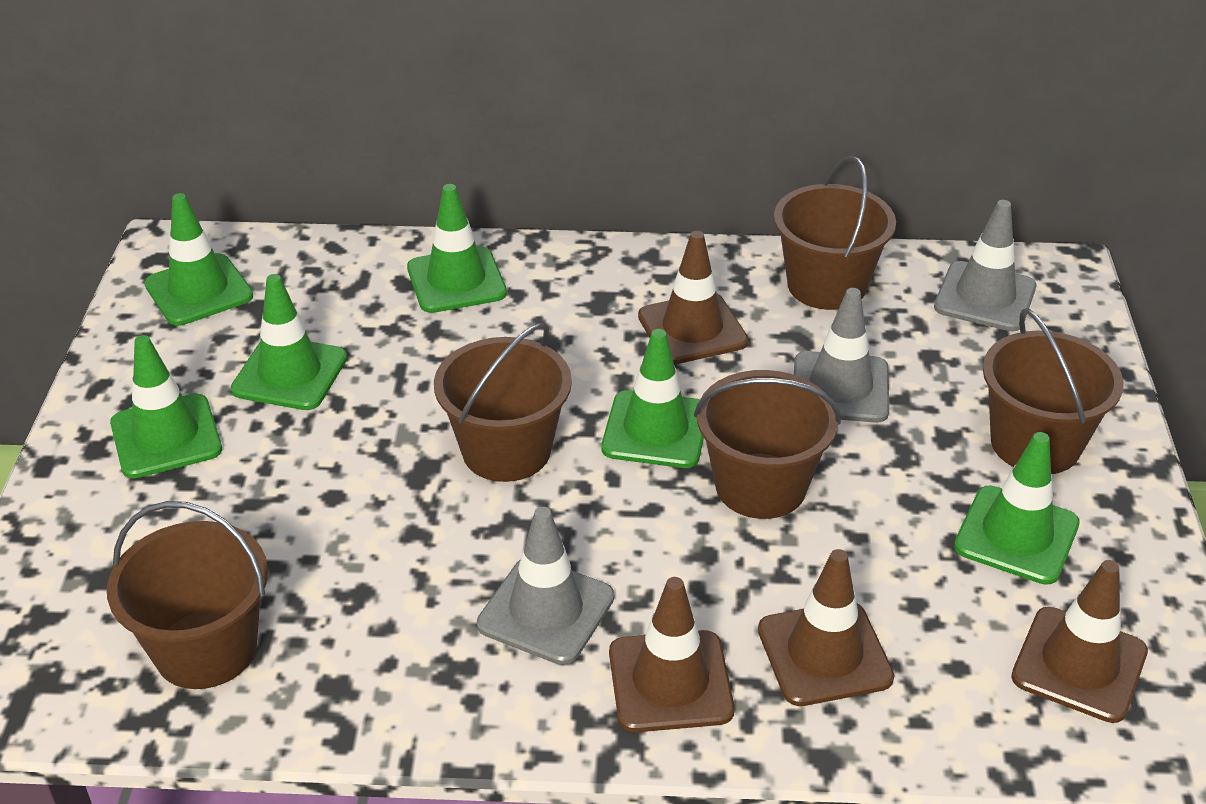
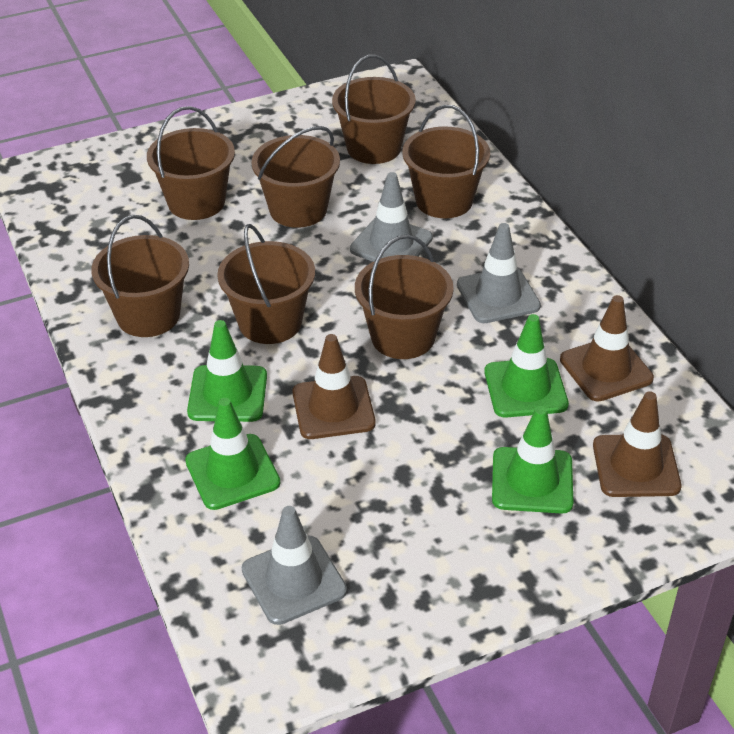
brown bucket: [107,501,268,689] [434,323,572,482] [694,370,841,519] [774,156,896,310] [983,308,1124,474] = 5 -> [91,215,189,337] [147,106,235,220] [217,224,315,344] [251,126,340,228] [332,55,416,164] [355,235,454,359] [402,105,490,218] = 7
brown traffic cone: [609,577,734,732] [638,231,748,364] [758,549,894,706] [1011,560,1148,723] = 4 -> [292,334,376,439] [560,295,654,402] [593,391,681,497] = 3
green traffic cone: [110,335,222,478] [144,193,253,326] [231,274,347,410] [407,184,507,313] [602,329,704,468] [954,432,1080,585] = 6 -> [185,398,280,510] [187,320,267,422] [484,314,569,418] [492,406,573,514] = 4

